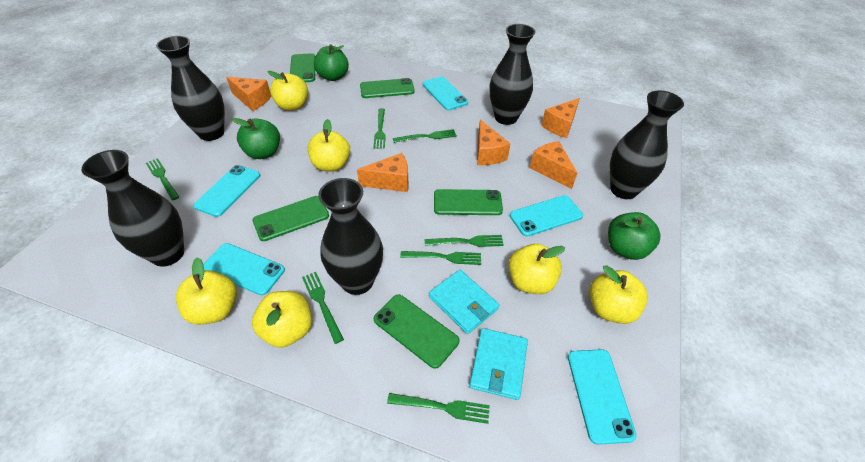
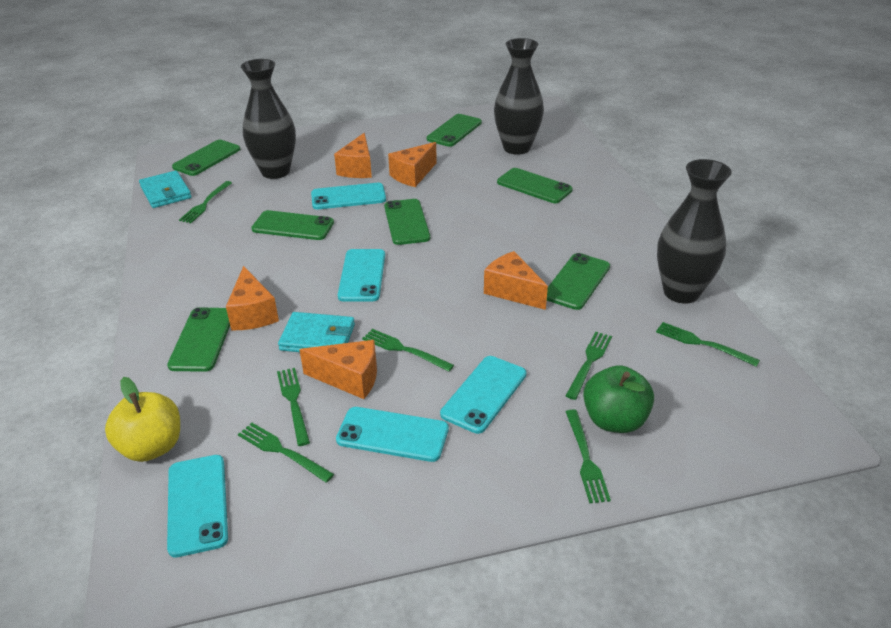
black vase: [82,150,184,267] [156,36,225,141] [318,178,383,295] [489,24,535,125] [610,91,684,199] = 5 -> [241,59,296,179] [494,38,544,155] [657,159,731,303] = 3
green apple: [232,118,280,159] [314,44,349,81] [608,212,661,260] = 3 -> [583,365,654,433] = 1
green phone: [253,196,329,241] [290,53,316,82] [360,78,415,98] [374,295,460,369] [434,189,503,215] = 5 -> [167,307,230,372] [172,140,240,176] [251,210,334,240] [384,199,430,245] [427,114,482,147] [497,168,573,203] [547,253,610,310] = 7
yellow apple: [176,258,237,325] [252,291,312,348] [267,71,308,111] [308,119,350,172] [508,244,565,294] [590,265,648,324] = 6 -> [105,377,180,462] = 1

